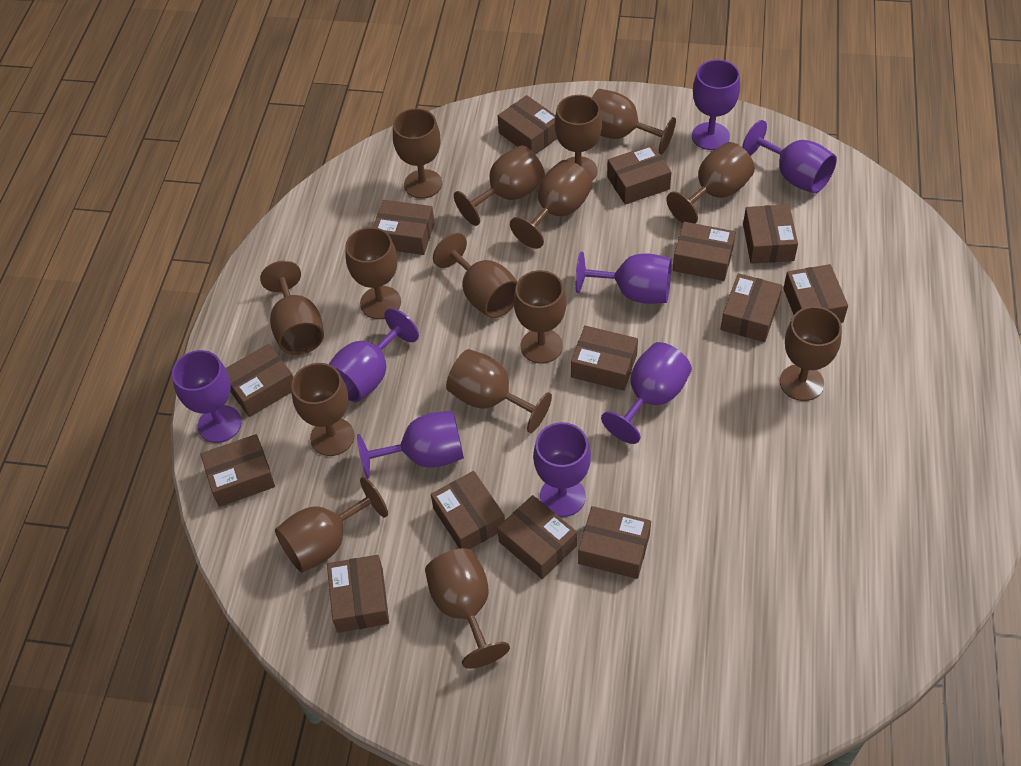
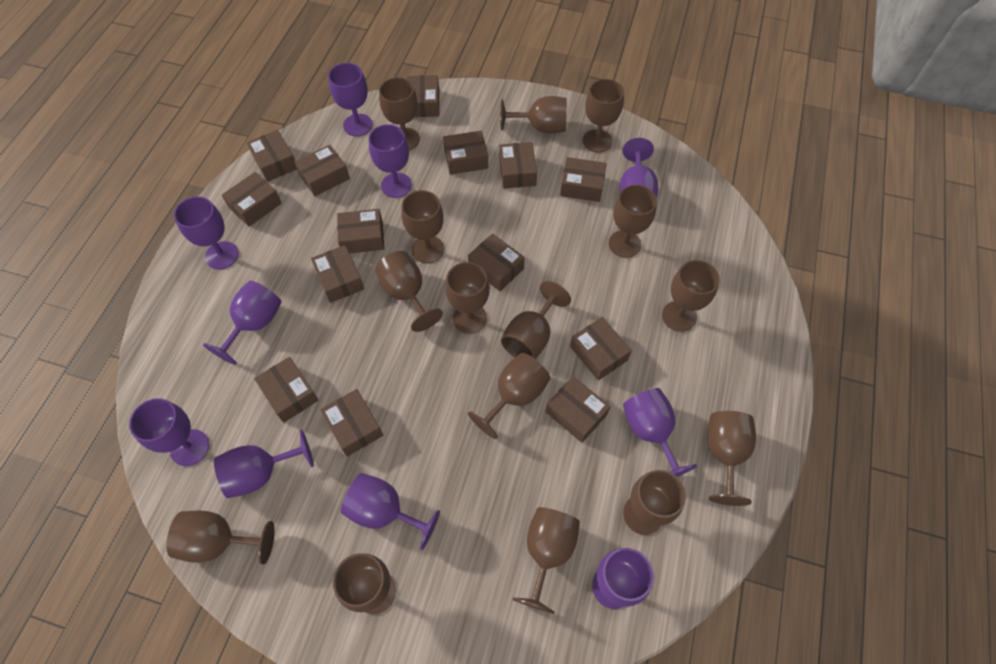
purple goblet: [172,350,242,443] [329,308,419,402] [357,411,464,479] [533,422,591,517] [575,252,672,304] [601,342,692,444] [692,60,740,150] [742,120,837,193] = 8 -> [129,398,209,466] [174,196,239,269] [203,281,281,365] [214,430,314,498] [328,63,373,136] [341,473,440,550] [369,124,412,198] [592,548,654,609] [619,138,658,198] [623,388,697,477] = 10

